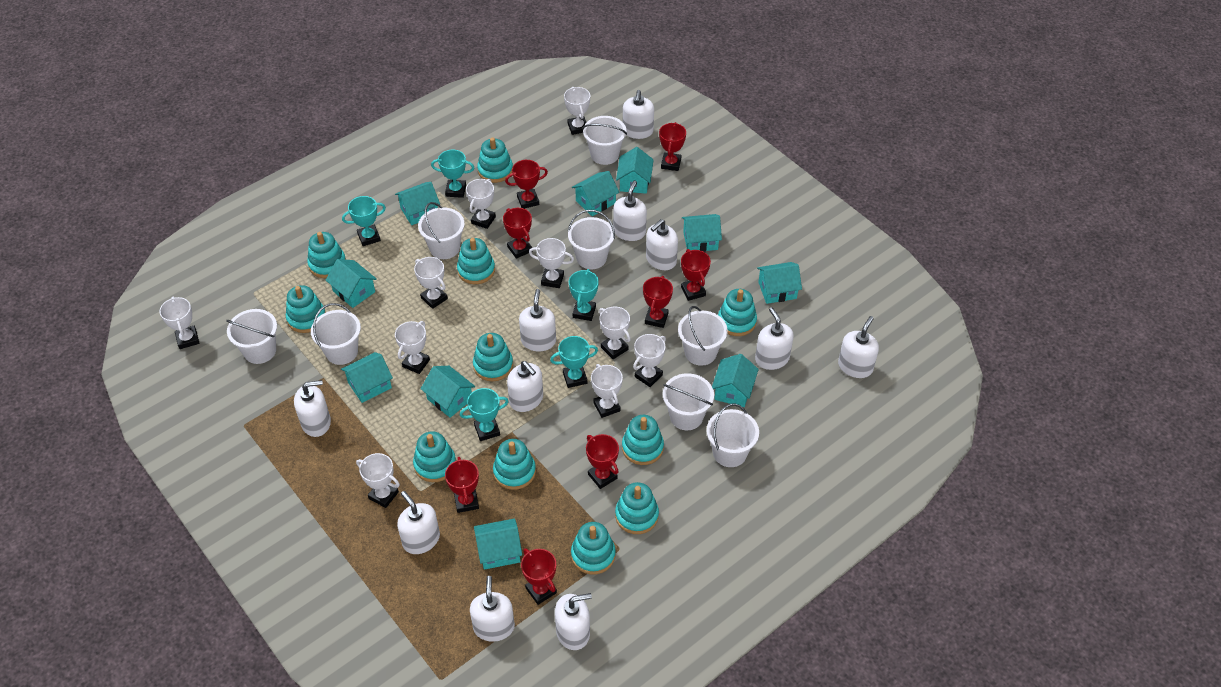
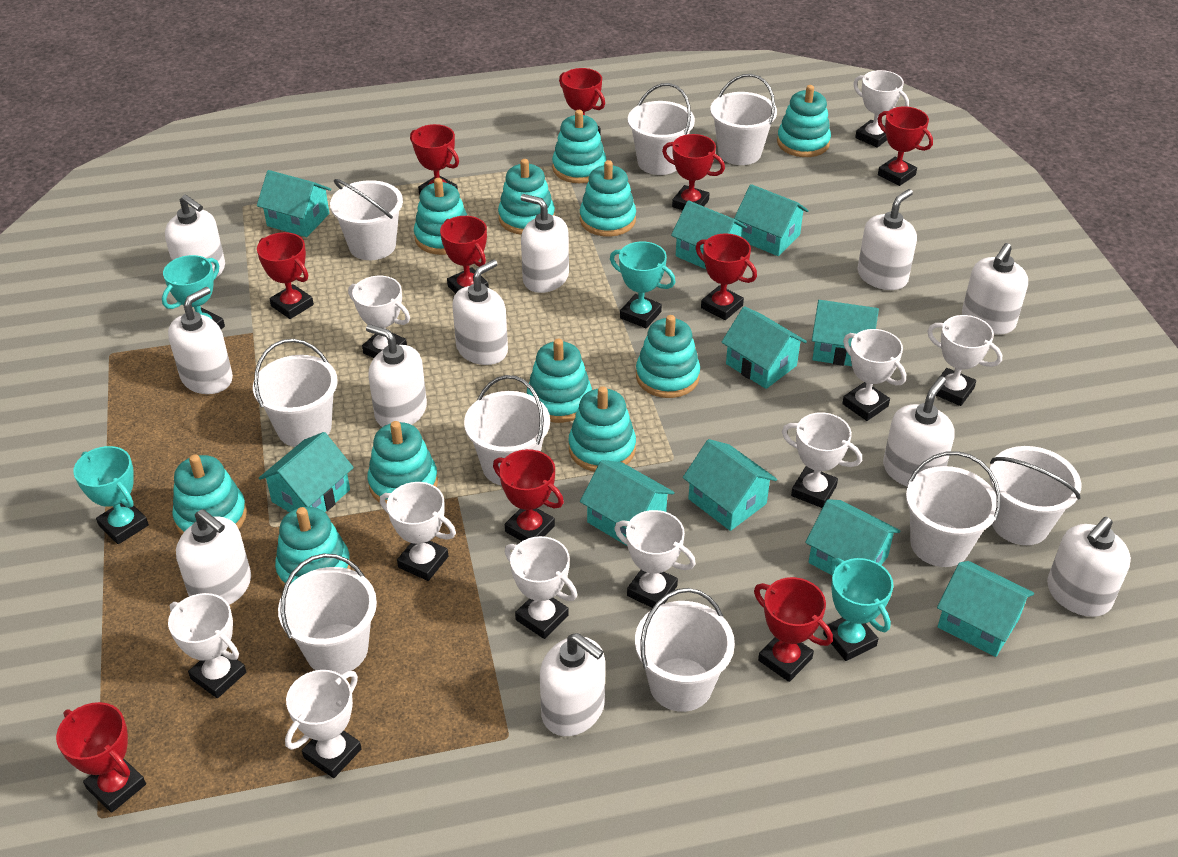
red trophy: [445,457,479,513] [503,208,532,259] [505,160,548,209] [521,548,557,605] [586,434,619,489] [643,276,673,328] [659,122,686,171] [681,249,711,301] = 8 -> [56,702,146,813] [257,232,314,319] [410,124,459,195] [440,216,489,294] [493,449,564,541] [559,68,605,135] [662,134,725,210] [696,233,757,320] [754,577,833,682] [878,107,933,186] = 10
turquoise trophy: [342,196,386,246] [431,150,474,198] [460,388,509,441] [550,336,598,388] [569,269,599,321] = 5 -> [73,446,149,544] [162,255,225,329] [610,242,675,328] [823,558,894,661] = 4
white bucket: [226,309,277,364] [311,303,361,365] [418,202,465,259] [568,210,615,269] [582,116,627,165] [663,373,714,430] [678,306,728,366] [707,403,759,467] = 8 -> [253,339,338,447] [278,553,377,674] [330,179,403,260] [464,375,550,486] [628,83,695,175] [635,588,735,712] [710,74,777,165] [906,451,1001,567] [989,446,1081,545] = 9

